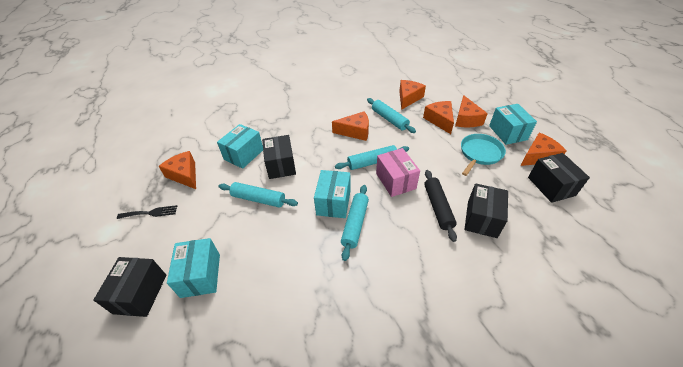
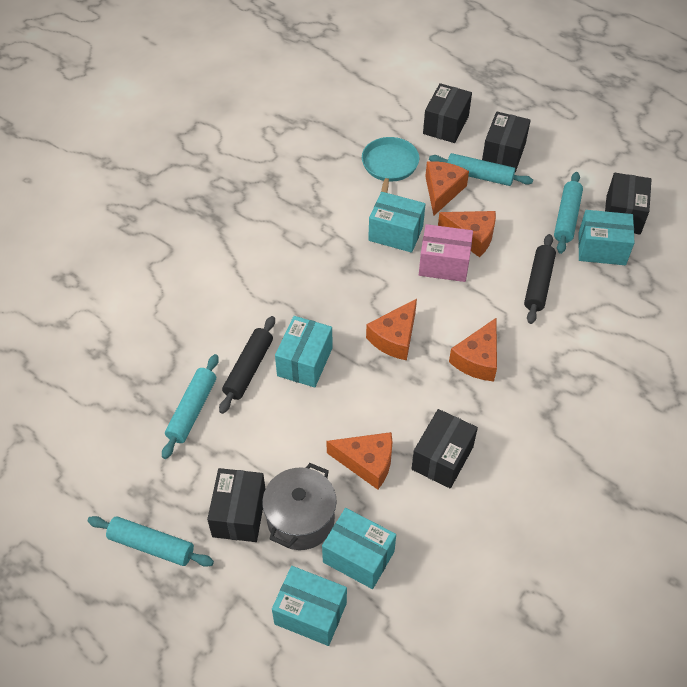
black box: [93,257,166,317] [262,135,296,179] [464,183,508,238] [528,153,590,203] = 4 -> [207,468,266,542] [411,409,478,488] [423,83,472,143] [482,112,531,172] [605,173,652,234] = 5
black fork: [117,205,177,219] = 1 -> none = 0
black rolling pin: [424,170,457,242] = 1 -> [219,316,275,414] [524,234,556,324] = 2
grey pot: none = 0 -> [262,463,337,550] = 1
orange cheese: [159,151,196,189] [332,111,369,141] [399,80,426,110] [423,101,454,134] [455,95,488,128] [520,133,566,166] = 6 -> [326,432,393,490] [366,299,417,360] [425,161,469,216] [438,211,496,257] [449,318,497,381] = 5
turquoise box: [167,238,220,298] [217,124,263,169] [314,170,351,218] [489,104,537,145] = 4 -> [272,566,347,646] [275,316,333,387] [322,508,396,589] [368,192,425,253] [578,210,635,265] = 5

